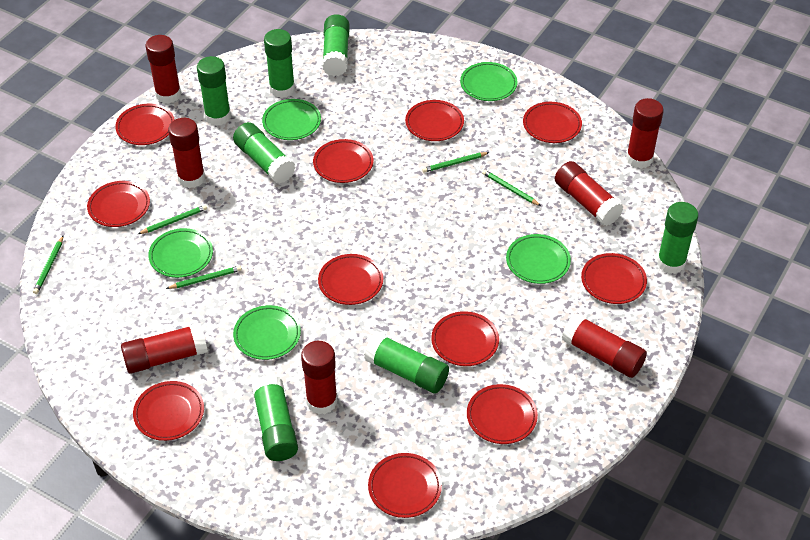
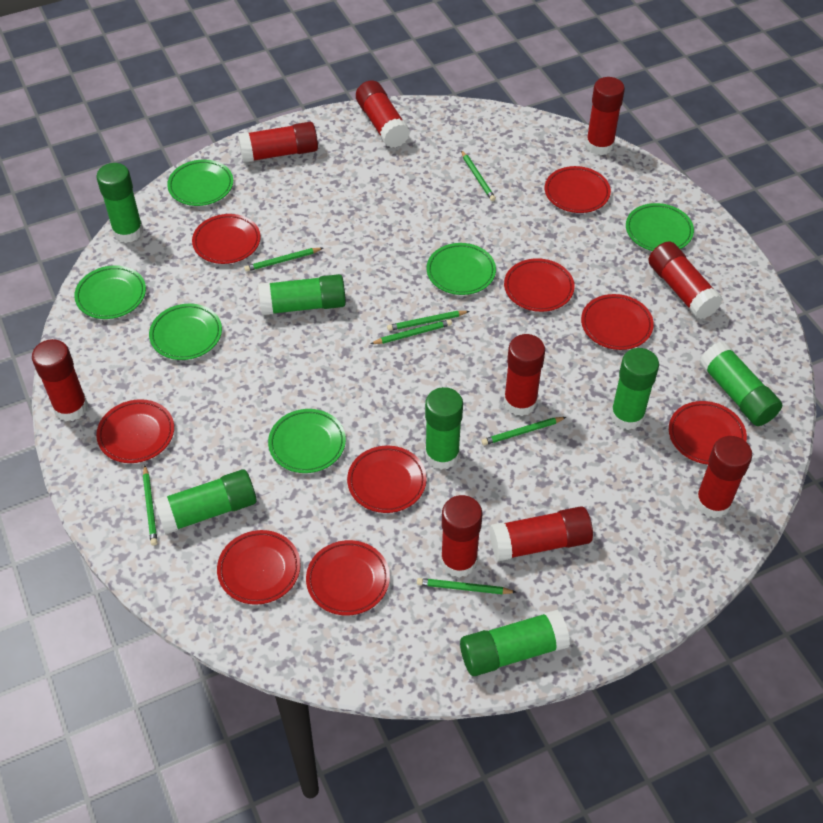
green pencil: [33,236,63,294] [138,205,207,234] [166,266,242,289] [422,152,490,173] [482,170,541,206] = 5 -> [143,465,158,546] [244,248,323,272] [370,319,452,344] [387,311,469,331] [417,578,516,594] [461,150,496,201] [482,417,566,445] = 7
green plate: [148,228,213,278] [233,305,301,360] [262,99,321,140] [460,62,518,101] [506,234,571,284] = 5 -> [74,265,146,319] [149,304,222,360] [167,159,233,206] [268,409,346,473] [426,243,496,295] [626,203,694,251] = 6
red glue stick: [121,323,208,374] [145,35,181,104] [168,118,205,188] [301,341,337,414] [555,161,624,226] [562,314,647,378] [626,98,664,169] = 7 -> [32,339,88,421] [238,122,318,163] [356,80,410,148] [441,495,482,578] [489,506,593,561] [504,334,545,416] [586,77,625,155] [648,241,723,319] [695,436,752,518] = 9
red plate: [87,181,150,227] [115,104,175,145] [133,381,204,441] [313,139,374,183] [318,254,383,305] [368,453,442,518] [405,100,464,141] [431,311,499,366] [467,384,538,444] [523,102,582,143] [581,253,647,304] = 11 -> [96,399,174,463] [192,214,261,264] [217,530,301,605] [306,540,390,615] [347,446,427,513] [504,258,575,312] [545,166,611,213] [581,294,654,350] [669,401,747,465] = 9

